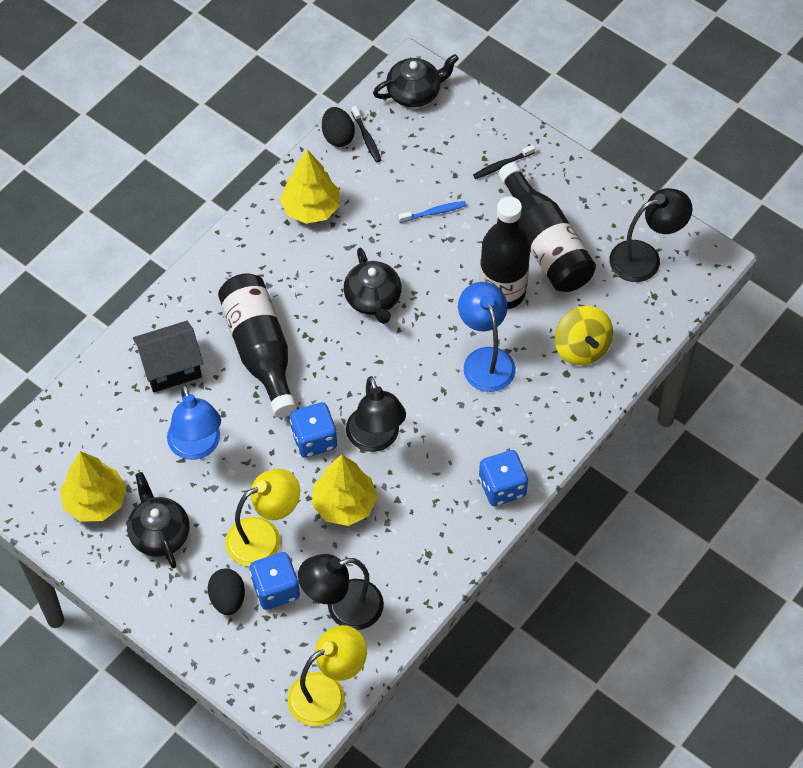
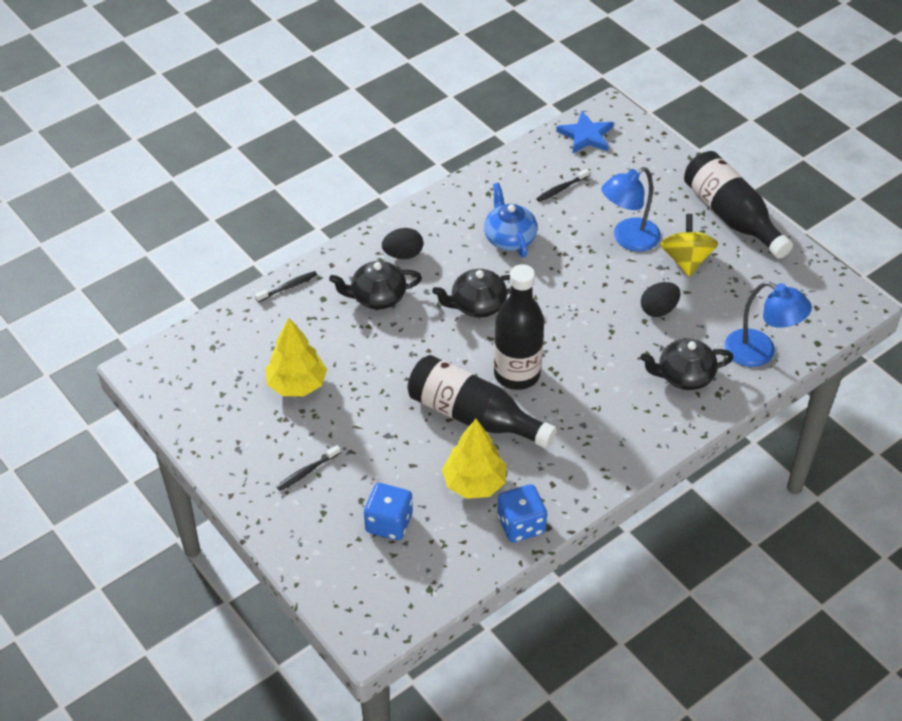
black house: [133,321,203,392] = 1 -> none = 0
black lamp: [298,554,384,630] [346,376,406,452] [609,188,693,282] = 3 -> none = 0
black toothbrush: [351,106,381,162] [473,145,535,179] = 2 -> [255,271,317,302] [277,445,341,491] [536,169,590,202] = 3
blue dice: [250,552,300,610] [290,402,337,458] [479,450,528,506] = 3 -> [364,483,413,540] [497,484,547,543] = 2
blue star: none = 0 -> [556,111,614,154] = 1
blue teapot: none = 0 -> [484,183,538,258] = 1
blue toothbrush: [398,201,466,223] = 1 -> none = 0
yellow lamp: [225,469,300,567] [288,625,367,726] = 2 -> none = 0
yellow tree: [60,451,126,522] [280,149,340,224] [312,454,378,526] = 3 -> [265,318,327,397] [442,419,507,499] = 2

